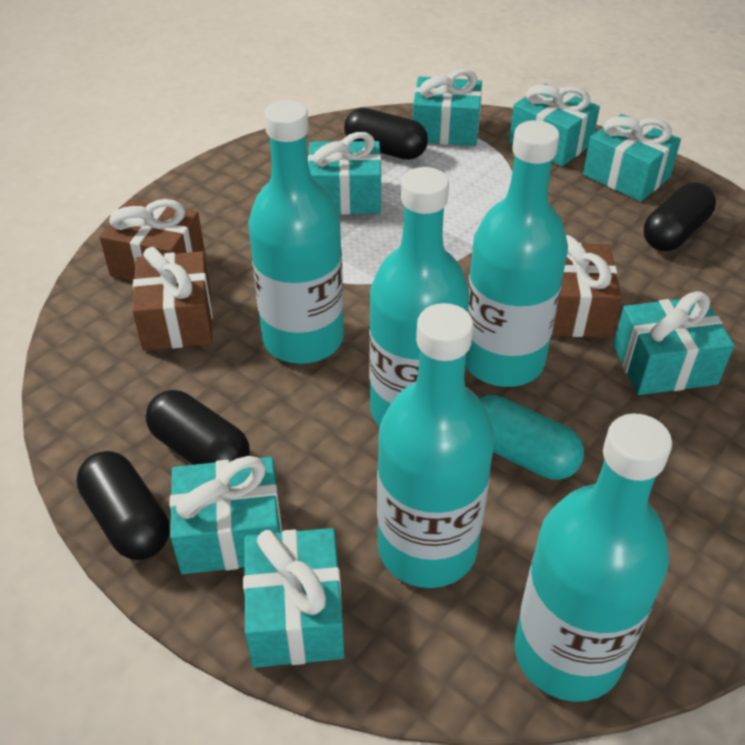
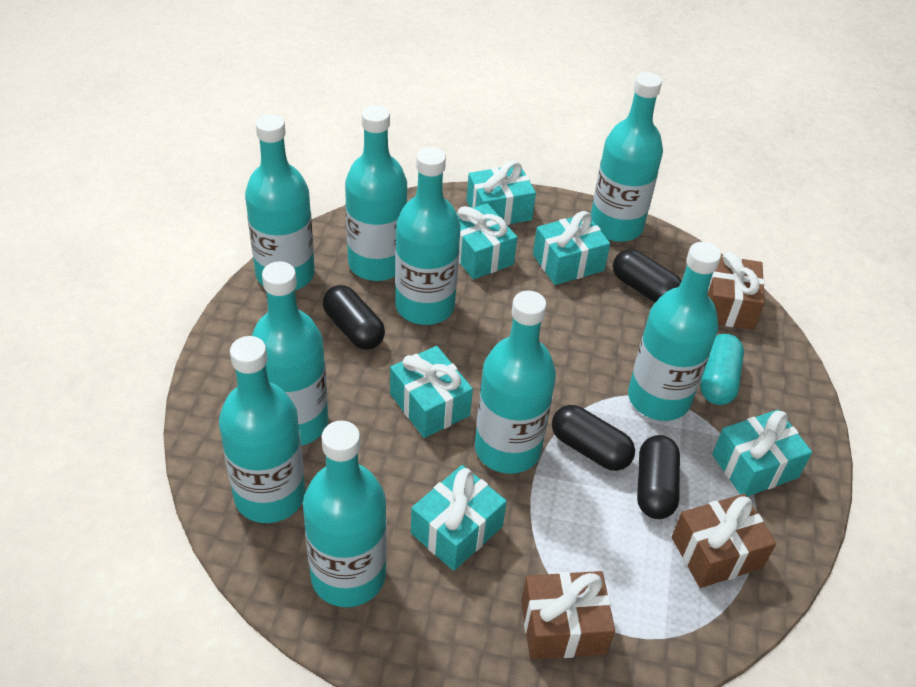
turquoise bottle: [249,100,344,364] [369,167,470,426] [377,303,494,588] [465,120,568,387] [514,413,672,702] = 5 -> [219,336,305,523] [245,114,315,290] [252,261,328,446] [303,420,387,607] [345,105,407,281] [395,147,461,325] [475,291,556,474] [591,72,663,242] [628,242,721,421] = 9
turquoise gift: [170,456,282,574] [243,528,344,668] [308,132,381,215] [413,69,482,146] [509,84,600,166] [583,114,681,201] [613,291,734,395] = 7 -> [390,346,473,438] [411,465,507,571] [456,203,517,279] [467,161,536,225] [533,211,610,285] [712,410,812,497] = 6

